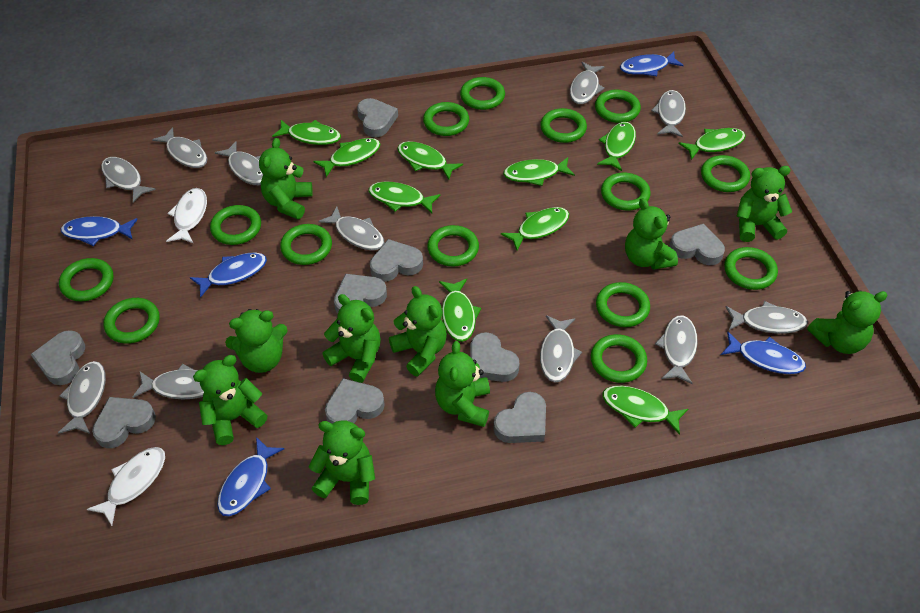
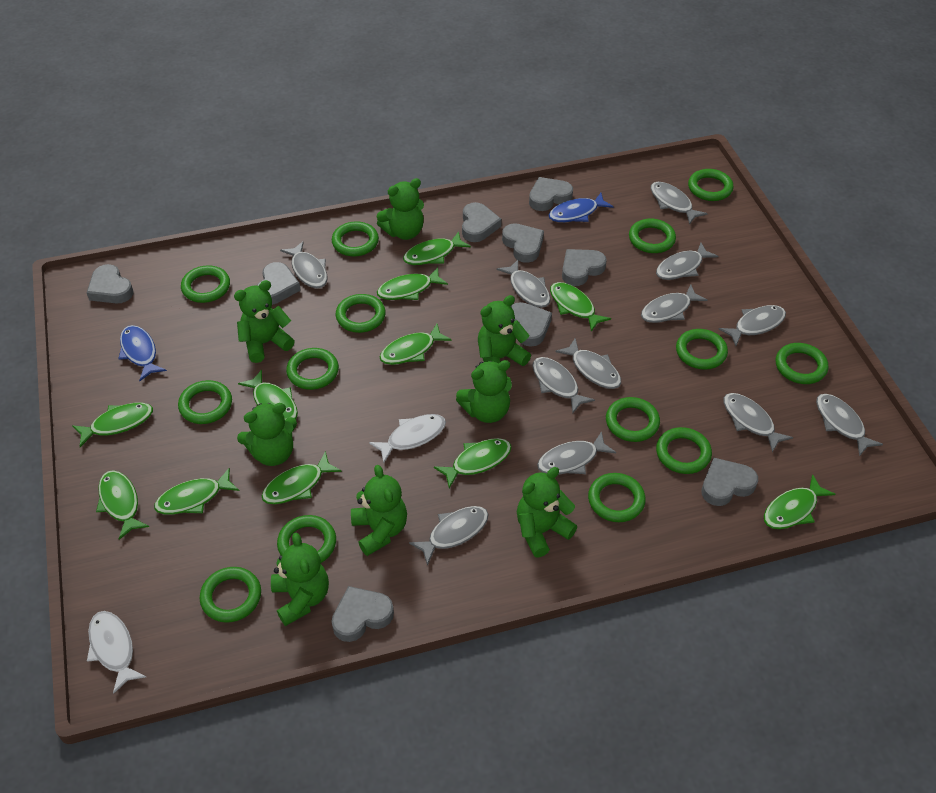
blue fish: [61,216,138,246] [190,253,267,298] [217,437,284,516] [620,51,684,76] [721,332,806,374] = 5 -> [118,325,167,381] [549,193,614,222] = 2
green fish: [272,120,341,145] [313,138,381,177] [368,181,441,213] [397,141,463,180] [439,279,481,342] [501,207,569,250] [503,157,575,186] [597,122,636,171] [602,386,688,435] [678,128,746,160] = 10 -> [72,403,153,447] [96,470,149,540] [154,468,239,515] [238,370,298,419] [262,451,342,504] [377,267,448,300] [380,324,452,365] [403,231,471,265] [434,438,511,488] [550,282,611,332] [764,474,836,529] = 11
green teddy bear: [193,355,268,445] [225,309,288,373] [259,138,313,219] [308,420,375,505] [322,294,381,383] [389,286,447,377] [435,341,490,427] [625,198,678,270] [737,166,792,242] [807,291,887,354] = 10 -> [234,280,295,363] [237,403,297,466] [271,533,329,626] [351,465,407,556] [377,178,424,240] [456,360,512,423] [478,295,531,366] [517,467,577,558] = 8
grey fish: [58,361,106,434] [101,157,156,203] [133,364,204,400] [152,127,207,168] [215,142,263,185] [318,207,384,251] [540,315,582,382] [570,62,605,104] [651,90,686,137] [655,315,698,384] [726,301,808,334] = 11 -> [280,241,327,288] [409,506,489,565] [497,260,551,308] [532,357,595,413] [537,431,616,475] [556,338,621,389] [641,284,708,323] [651,182,708,225] [656,243,718,280] [718,305,786,346] [723,393,793,452] [816,394,883,456] = 12

